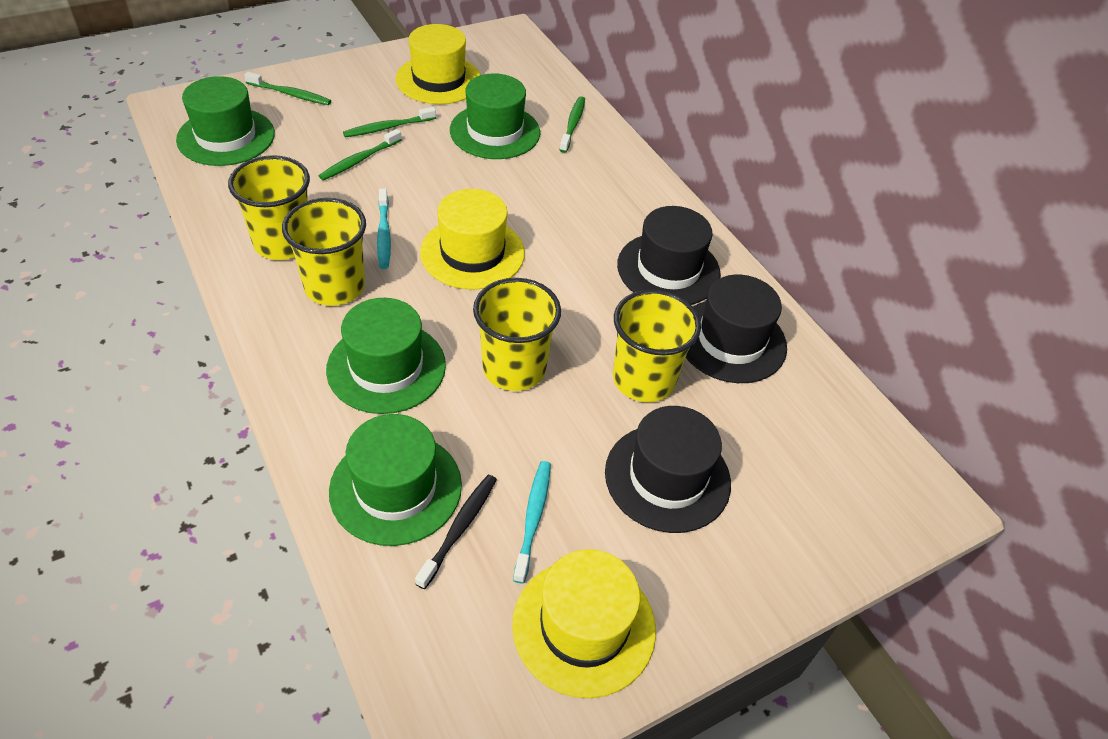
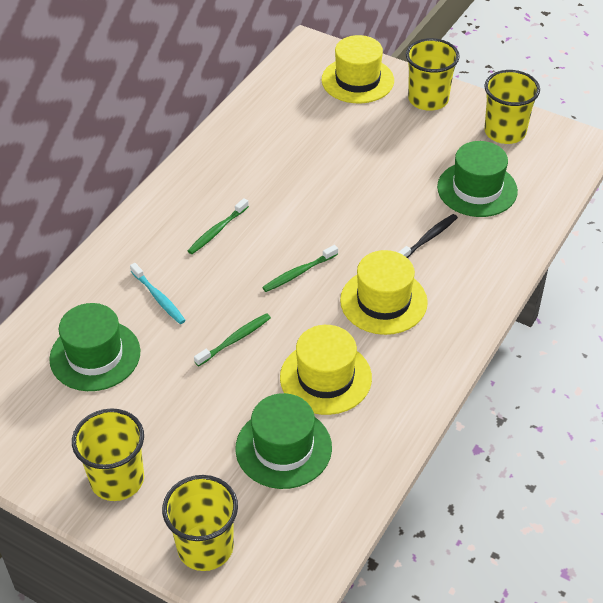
black hat: [605,406,731,533] [617,206,721,305] [686,275,787,383] = 3 -> none = 0
green hat: [176,76,275,166] [326,298,446,414] [329,414,462,546] [450,73,540,159] = 4 -> [49,303,140,391] [235,393,332,489] [437,141,518,217] = 3
green toothbrush: [244,72,331,105] [319,129,402,180] [343,107,436,137] [560,96,585,153] = 4 -> [187,198,249,254] [194,313,271,366] [262,245,338,292] = 3
turquoise toothbrush: [377,189,391,269] [513,461,551,584] = 2 -> [130,263,186,324] = 1

